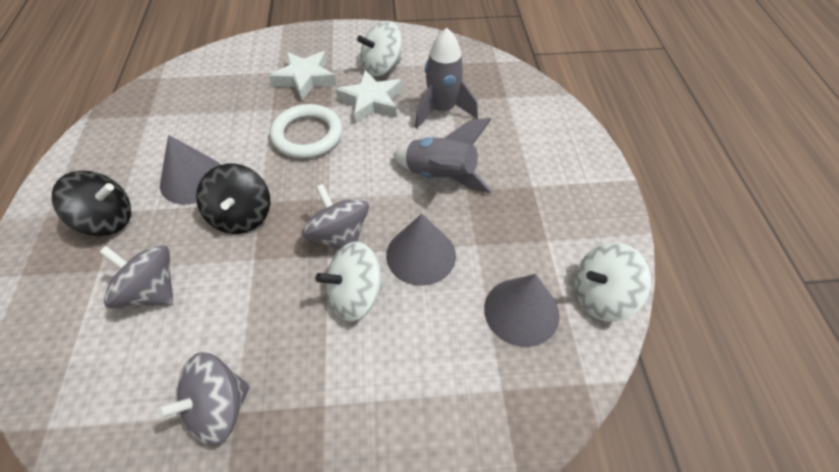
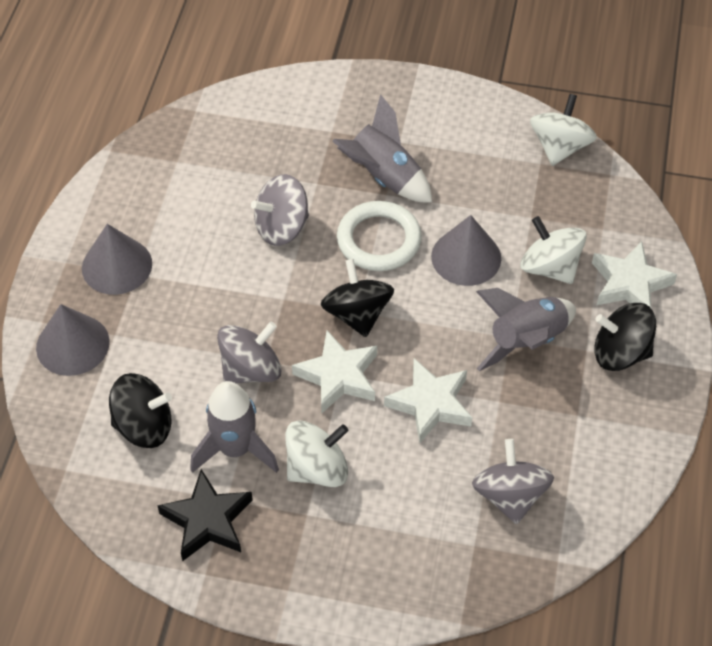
black spinning top: [52,171,131,236] [196,164,270,234] = 2 -> [109,373,172,448] [321,259,394,337] [594,303,656,371] = 3
black star: none = 0 -> [157,469,253,561] = 1
grey rocket: [393,118,492,193] [415,28,478,128] = 2 -> [190,381,279,473] [332,94,432,203] [476,288,576,371] = 3
white star: [269,51,336,101] [336,70,402,124] = 2 -> [292,330,377,413] [384,358,472,443] [592,241,677,308] = 3

